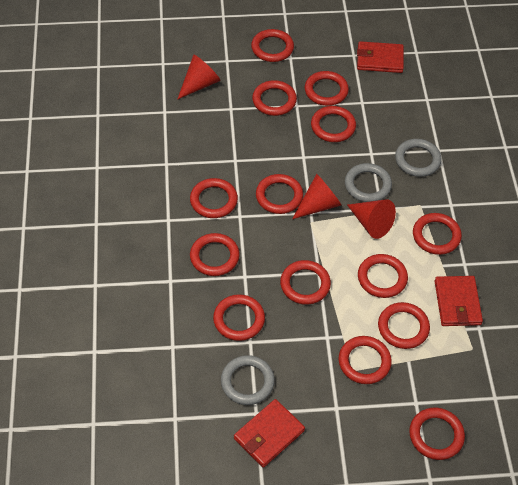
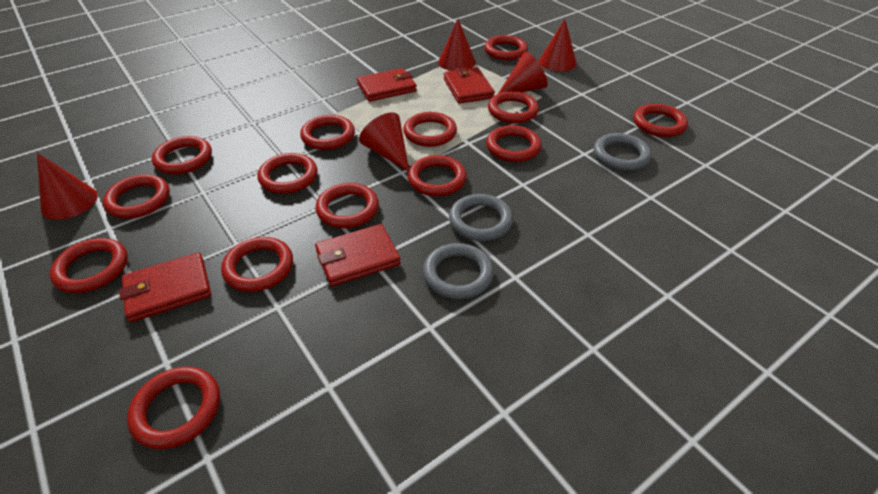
red cone: [177,55,221,100] [292,174,341,219] [347,199,396,239] = 3 -> [37,153,98,220] [359,113,409,171] [438,19,476,71] [498,52,548,94] [539,19,577,72] = 5
red wallet: [234,399,305,468] [357,41,404,73] [435,276,483,326] = 3 -> [119,252,211,322] [315,224,401,286] [357,68,417,102] [444,67,495,104] = 4

